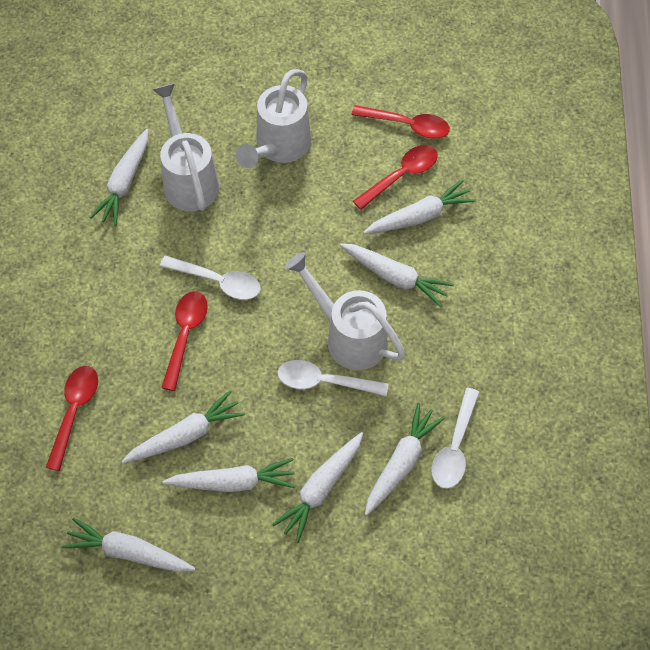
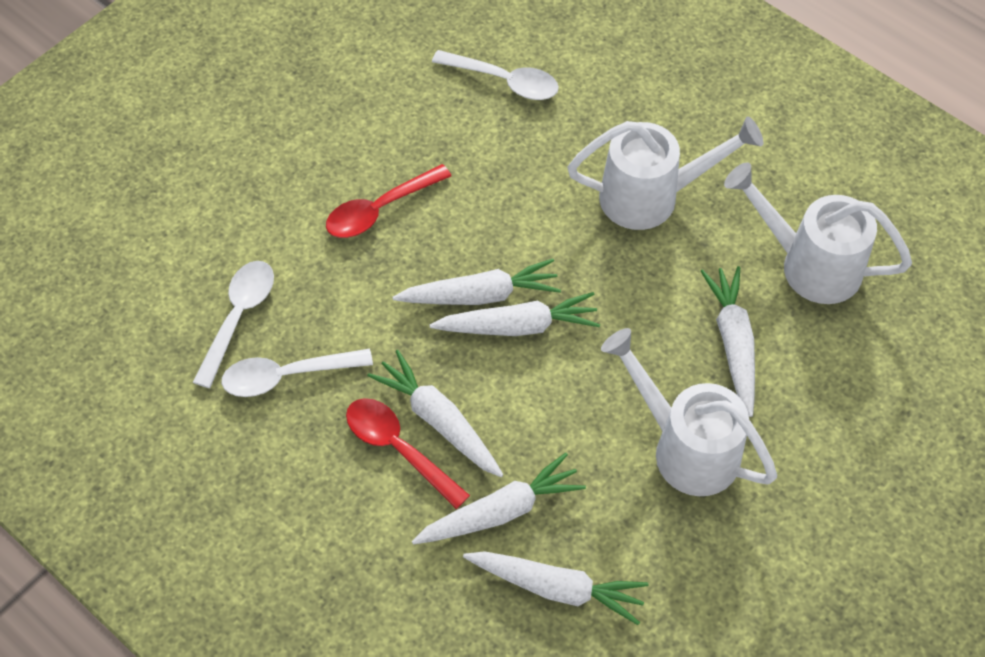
red spoon: [46,366,98,471] [161,291,208,391] [351,105,450,139] [353,145,438,210] = 4 -> [326,164,451,238] [346,398,470,509] = 2
white carrot: [62,518,196,572] [90,129,148,226] [122,390,245,463] [162,458,296,492] [272,432,363,543] [340,243,454,307] [363,179,476,234] [365,403,445,516] = 8 -> [368,350,503,477] [392,259,561,305] [412,453,586,544] [429,292,600,336] [463,551,649,625] [701,266,755,417] = 6

